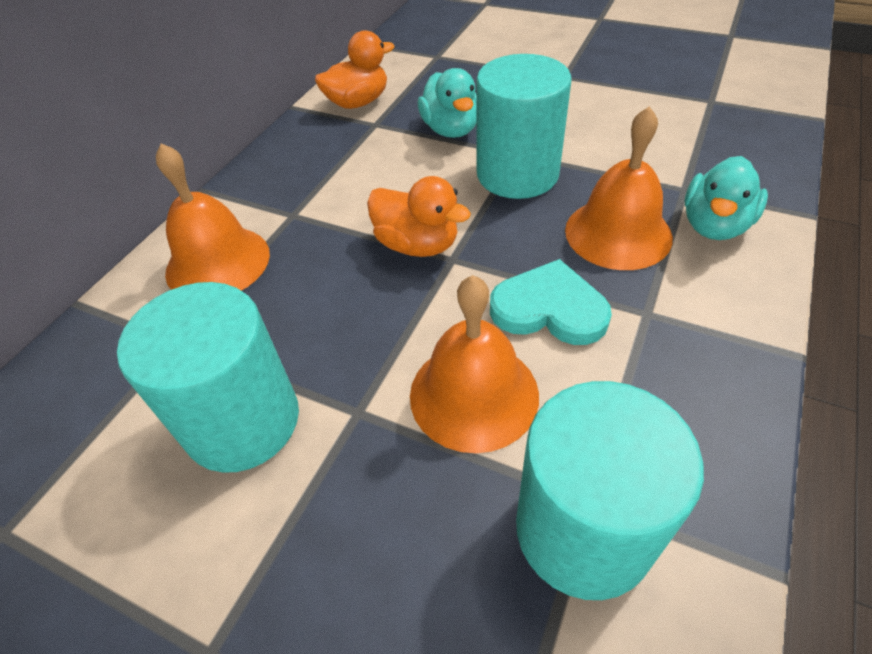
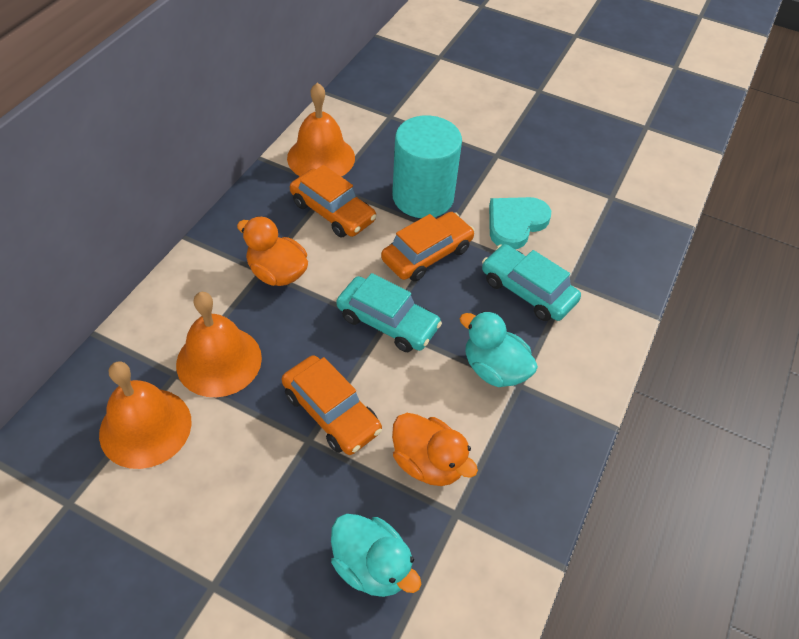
orange car: none = 0 -> [282,355,382,455] [290,165,377,238] [381,212,475,281] = 3
turquoise car: none = 0 -> [336,273,442,352] [482,244,581,321] = 2
turquoise cylinder: [117,282,299,473] [476,54,572,199] [516,381,704,600] = 3 -> [392,116,462,218] = 1

